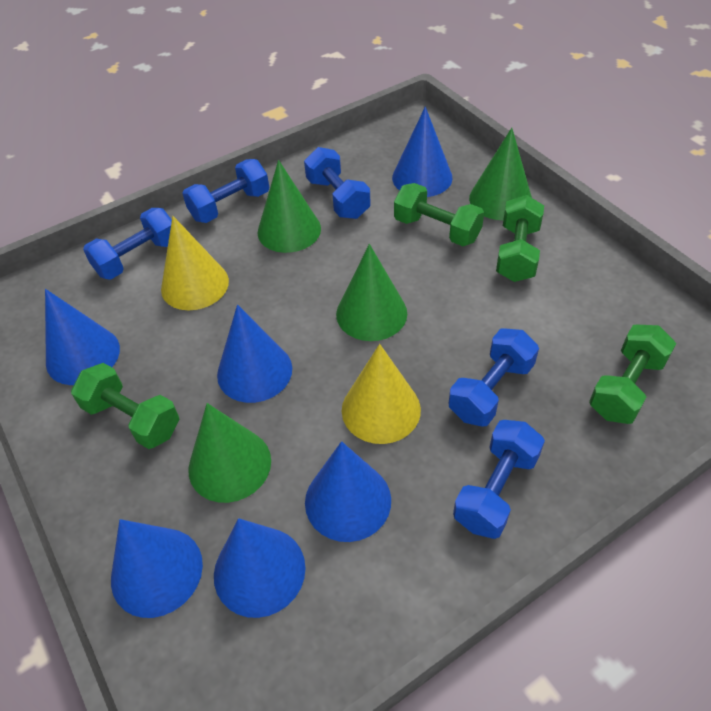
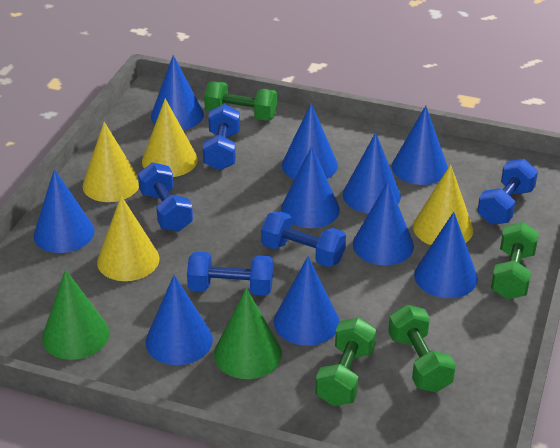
blue cone: [45,289,120,385] [111,519,203,618] [214,518,305,618] [217,304,292,403] [305,441,391,542] [392,107,453,197] = 6 -> [34,169,95,253] [146,275,213,365] [151,55,204,130] [274,256,339,346] [281,146,340,228] [282,103,338,179] [343,132,401,213] [353,181,414,265] [392,106,448,185] [414,212,478,298] = 10
green cone: [188,403,271,503] [257,160,321,253] [336,244,407,341] [469,128,532,220] = 4 -> [42,269,110,360] [214,288,282,379] = 2
yellow cone: [161,216,229,310] [342,344,421,444] = 2 -> [83,122,139,202] [97,196,159,281] [142,99,198,177] [413,164,473,245] = 4

